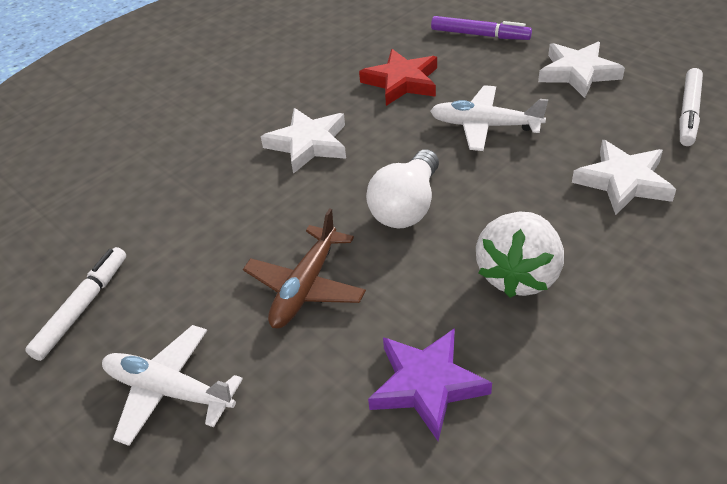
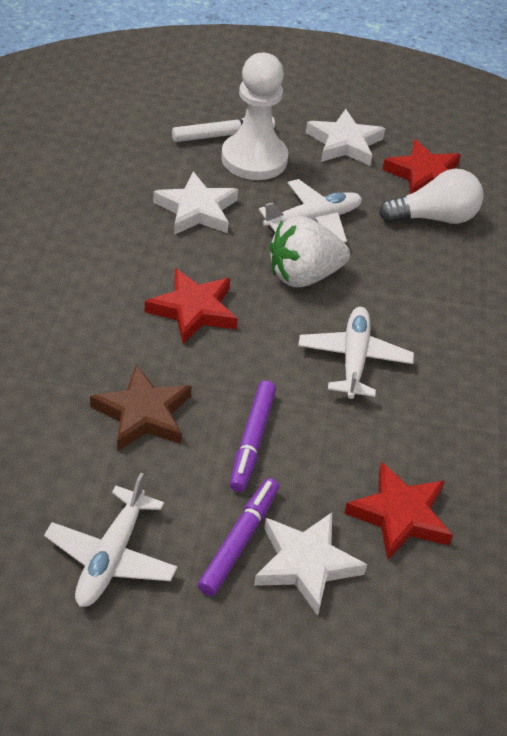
brown plane: [243,208,366,328] = 1 -> none = 0
brown star: none = 0 -> [90,364,191,451] = 1
purple marker: [431,16,532,40] = 1 -> [198,478,279,596] [230,381,276,492] = 2
purple star: [368,328,492,441] = 1 -> none = 0
red star: [359,49,437,106] = 1 -> [145,268,238,344] [344,462,453,560] [382,139,461,194] = 3
white marker: [25,247,126,361] [680,68,703,146] = 2 -> [172,117,275,142] = 1
white pawn: none = 0 -> [221,53,288,180] = 1
white plane: [102,325,243,446] [430,85,548,151] = 2 -> [44,473,177,607] [259,179,362,243] [298,307,414,399] = 3

